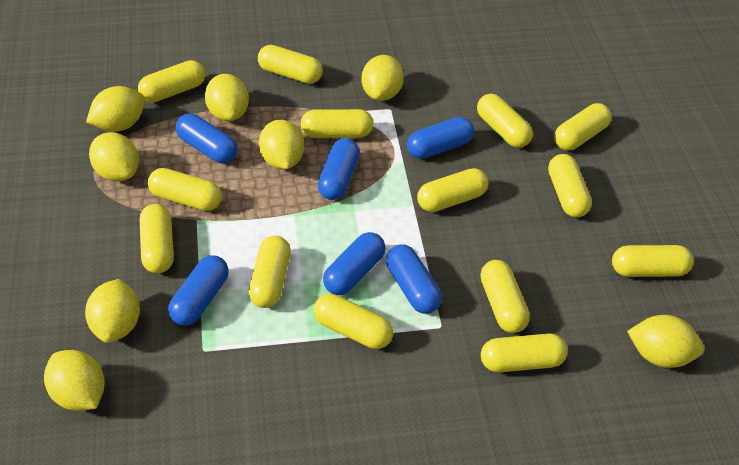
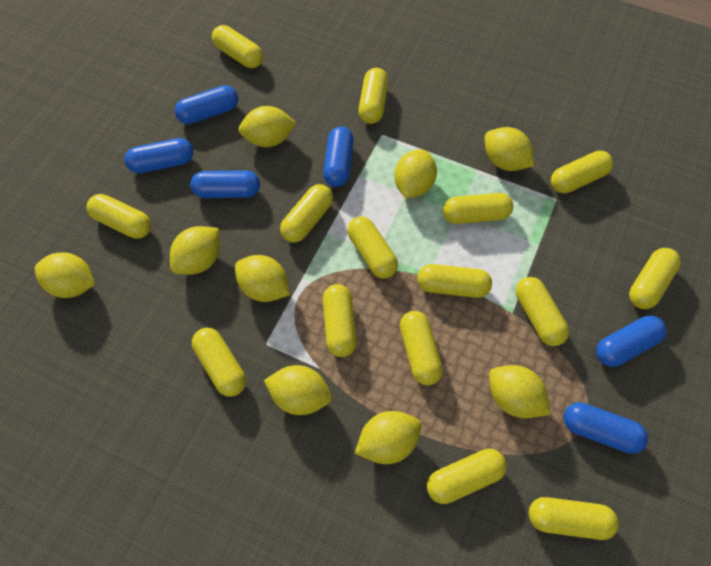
yellow capsule: [138,60,205,103] [140,204,174,274] [148,168,222,211] [249,236,291,308] [258,45,323,84] [301,109,374,138] [314,294,393,349] [417,168,488,212] [477,94,533,148] [480,260,530,333] [481,333,568,373] [548,154,592,217] [554,103,612,151] [612,245,693,277] = 14 -> [87,194,151,239] [192,328,246,397] [212,25,263,68] [280,184,333,242] [323,284,357,357] [347,216,398,279] [358,68,388,124] [400,311,443,385] [417,264,492,298] [427,449,507,504] [443,193,513,224] [516,277,569,346] [529,497,619,540] [551,151,613,193] [629,248,681,309] = 15
yellow lemon: [44,350,105,411] [85,279,140,343] [86,86,145,132] [89,132,139,181] [205,74,249,121] [259,120,304,169] [362,55,404,101] [627,315,704,368] = 8 -> [34,252,95,298] [170,226,220,275] [235,255,290,302] [238,106,296,147] [264,365,332,415] [355,411,422,464] [394,150,437,199] [485,127,534,171] [489,365,550,418] = 9

